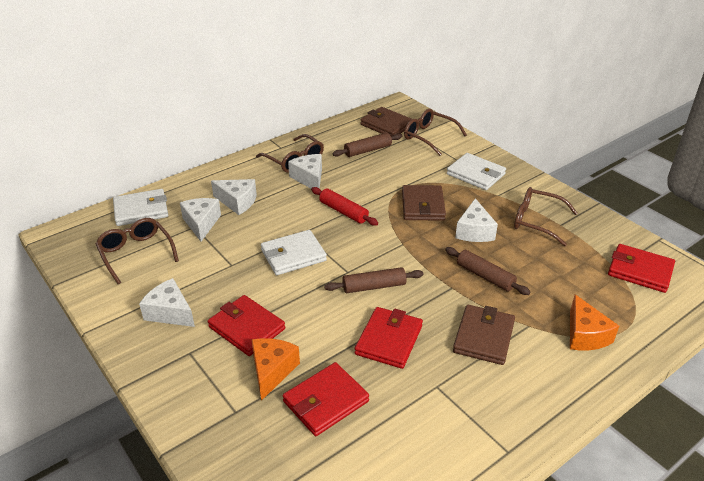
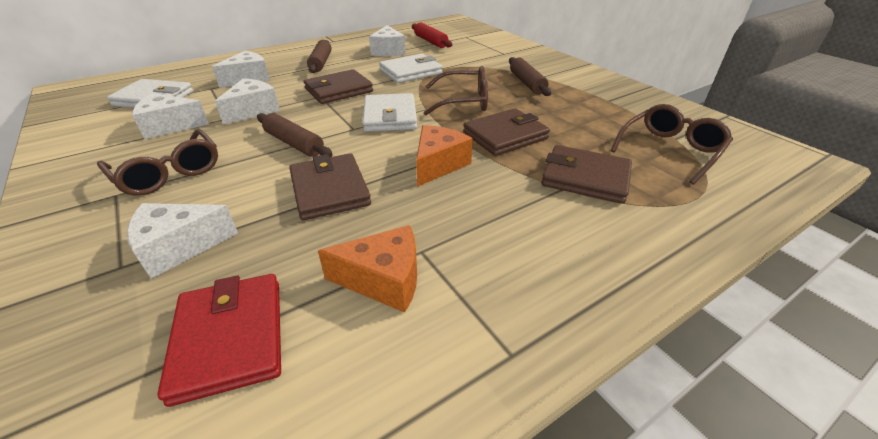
brown glasses: [96,218,179,284] [256,134,324,173] [404,109,467,156] [514,187,578,246] = 4 -> [97,129,218,196] [424,66,488,115] [611,104,733,184] = 3
brown wallet: [360,107,412,136] [402,185,446,221] [453,305,515,365] = 3 -> [289,153,371,220] [303,69,373,104] [463,108,550,156] [541,145,632,204] = 4
red wallet: [208,295,285,356] [283,362,369,436] [355,307,423,369] [608,244,675,293] = 4 -> [158,274,281,407] = 1

